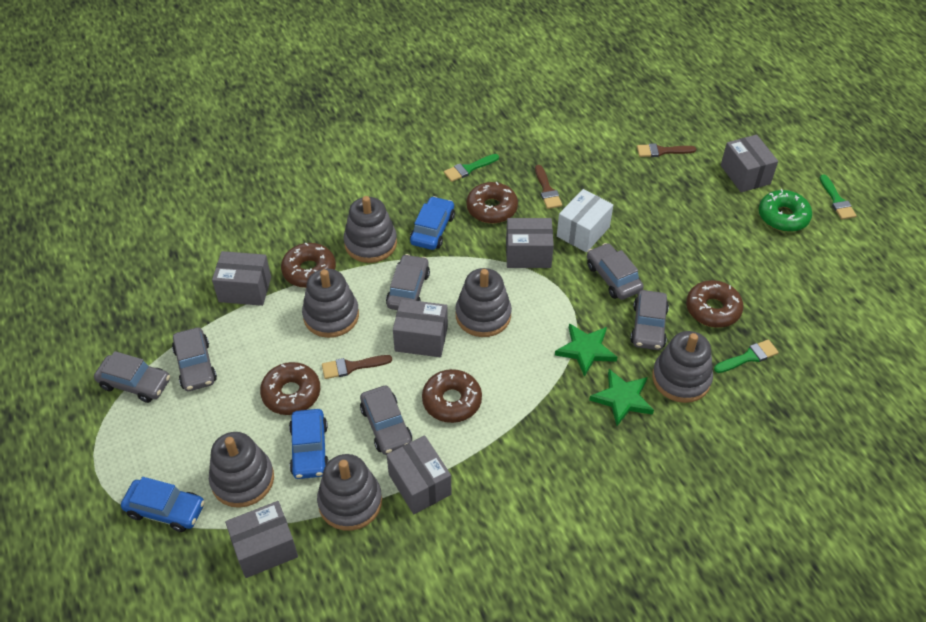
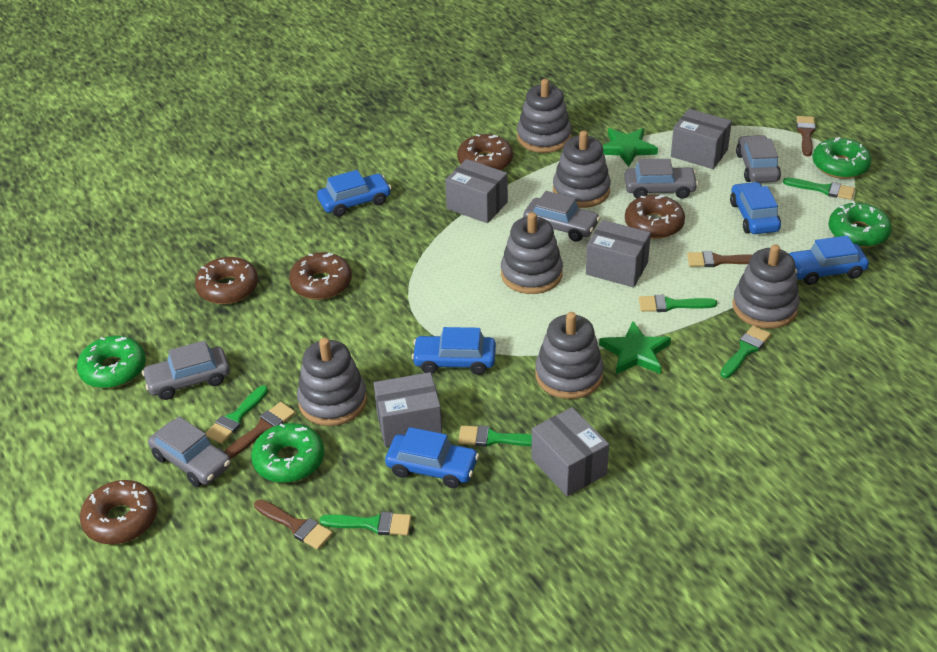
blue car: [121,477,205,532] [289,409,329,479] [410,196,455,250] = 3 -> [317,170,391,217] [385,427,479,488] [412,327,496,375] [730,182,781,234] [789,235,869,285] = 5
brown brush: [322,355,392,379] [535,165,562,209] [637,143,696,157] = 3 -> [224,402,295,459] [254,499,333,550] [687,251,752,267] [797,116,816,156] = 4
green brush: [444,154,499,182] [714,339,779,373] [820,175,857,220] = 3 -> [205,385,268,444] [319,512,411,536] [458,425,532,447] [639,295,717,312] [720,325,771,378] [783,178,855,200] = 6
green donut: [759,189,812,232] = 1 -> [77,336,146,388] [251,423,324,483] [813,137,871,179] [828,201,892,248] = 4
grey box: [212,251,271,306] [225,501,298,578] [387,435,452,514] [393,299,448,357] [506,218,554,268] [721,135,778,192] = 6 -> [374,372,442,447] [445,159,508,223] [531,407,609,496] [586,220,651,287] [671,109,732,169] = 5
grey car: [94,351,170,403] [172,327,217,391] [360,386,412,455] [386,254,430,310] [587,243,644,300] [630,290,669,350] = 6 -> [142,340,230,400] [148,416,231,487] [523,191,600,242] [624,159,698,199] [736,135,781,183] = 5
white box: [557,189,613,252] = 1 -> none = 0

